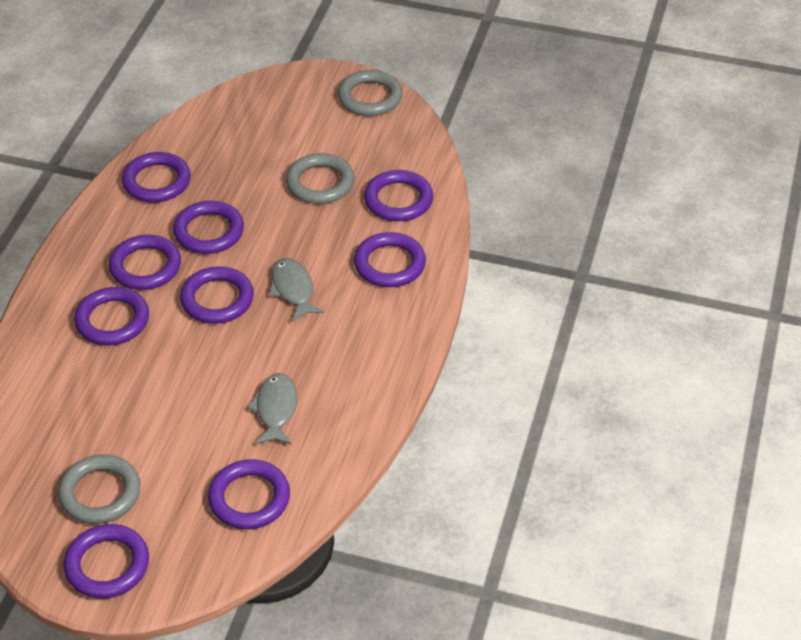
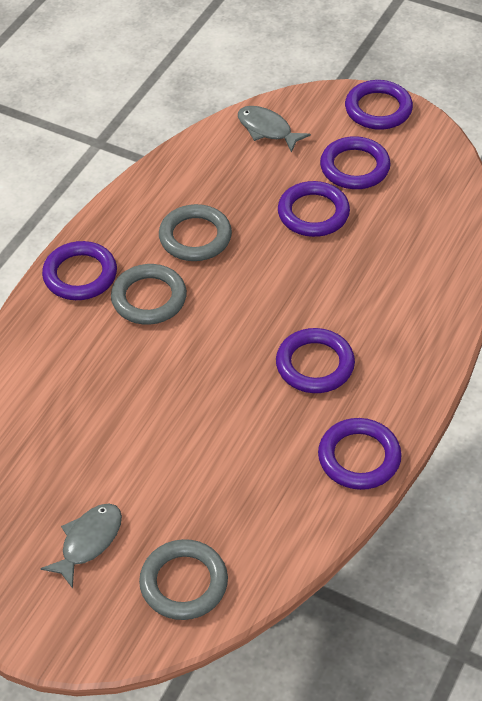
purple ring: [63,524,149,599] [74,287,149,346] [109,235,181,290] [122,152,191,203] [173,201,244,254] [180,266,254,324] [208,459,290,529] [354,232,426,287] [364,170,433,221] = 9 -> [42,241,117,300] [276,328,355,393] [278,181,350,237] [318,418,402,490] [320,136,391,189] [345,80,413,130] = 6

